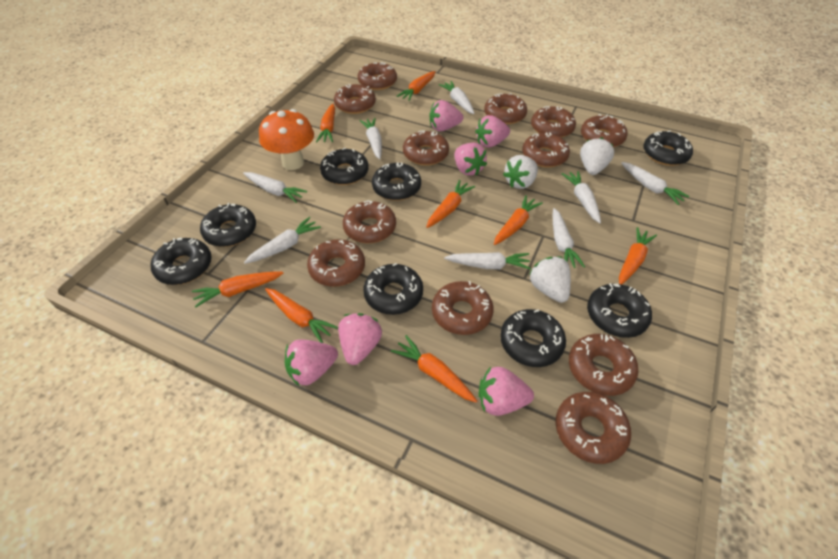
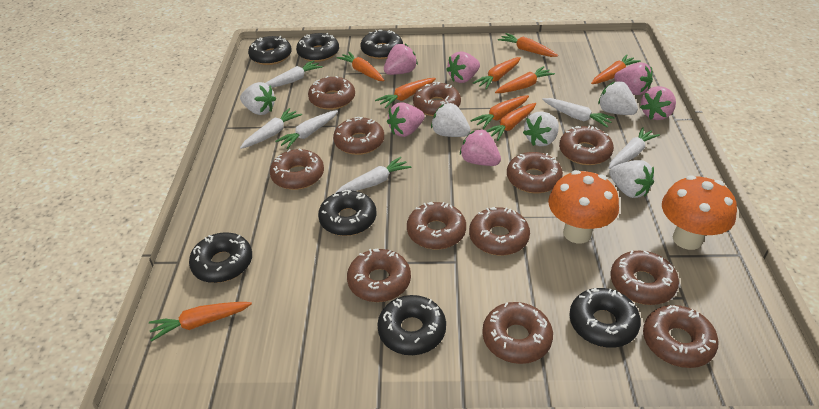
black donut: [151,237,212,285] [200,203,256,247] [320,148,369,185] [363,263,423,315] [372,162,421,201] [500,309,566,367] [587,283,652,338] [643,131,693,166] = 8 -> [189,233,252,283] [248,36,292,65] [296,33,339,62] [318,190,376,236] [361,30,403,59] [377,295,446,355] [569,288,641,348] = 7
orange carrot: [192,272,283,308] [265,288,338,343] [316,103,335,142] [391,335,477,403] [396,71,436,101] [426,180,475,228] [494,195,543,245] [619,227,657,285] = 8 -> [149,302,252,342] [336,52,384,81] [375,78,436,108] [471,95,529,129] [473,57,521,89] [487,103,536,141] [495,66,555,93] [498,33,558,57] [591,55,641,84] = 9
orange mushroom: [259,109,314,170] = 1 -> [548,170,619,243] [662,175,737,250] = 2
white carrot: [243,172,307,203] [244,217,321,264] [360,118,382,159] [438,81,475,114] [444,252,531,270] [553,208,585,268] [562,171,601,223] [621,162,689,205] = 8 -> [240,108,302,149] [266,60,323,88] [275,110,338,149] [336,157,412,193] [542,98,615,127] [609,127,660,169] = 6
white strawberry: [503,155,538,189] [529,257,571,303] [580,137,614,175] = 3 -> [240,82,276,115] [431,103,470,137] [523,111,559,146] [598,81,638,115] [609,160,654,198] = 5

